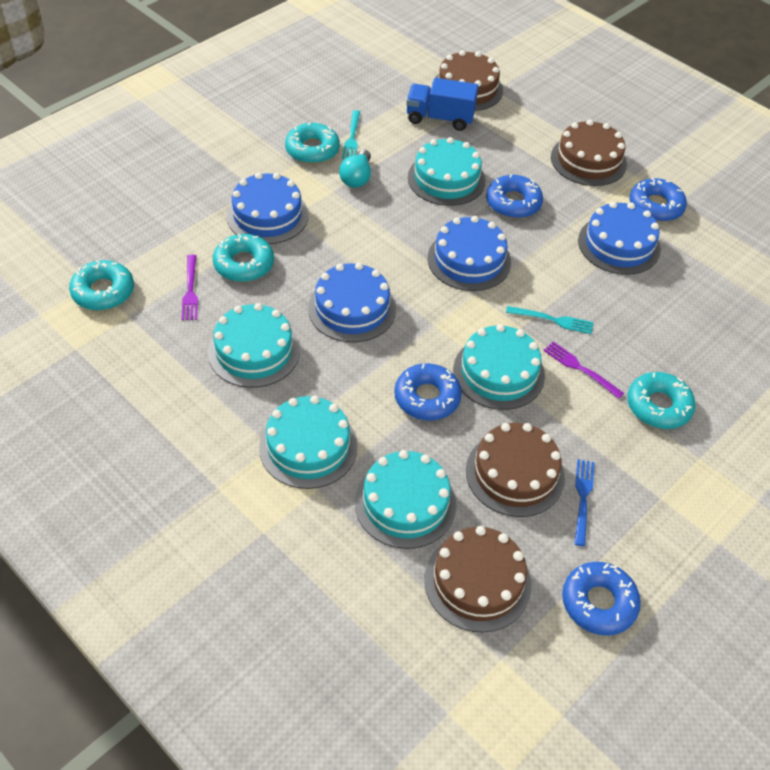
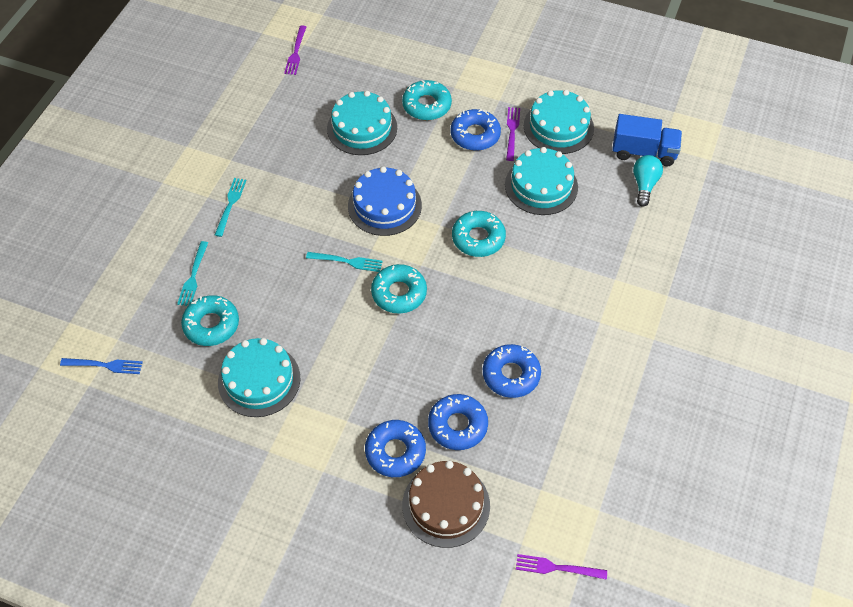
blue cake: [226,172,309,244] [308,262,396,343] [428,216,511,291] [578,201,661,275] = 4 -> [348,166,422,236] = 1
brown cake: [424,526,531,632] [435,50,503,111] [466,423,565,517] [551,119,627,186] = 4 -> [402,461,490,548] = 1
purple fork: [181,255,198,320] [543,342,624,399] = 2 -> [284,26,306,75] [506,107,520,161] [516,554,607,580] = 3
turquoise cake: [208,303,300,388] [259,395,358,489] [355,450,457,549] [408,137,486,206] [453,324,545,410] = 5 -> [218,338,300,417] [327,91,397,155] [505,147,578,215] [524,90,594,154] = 4
turquoise fork: [342,110,360,159] [506,306,594,334] = 2 -> [177,241,208,306] [215,178,247,237] [306,252,383,272] = 3

